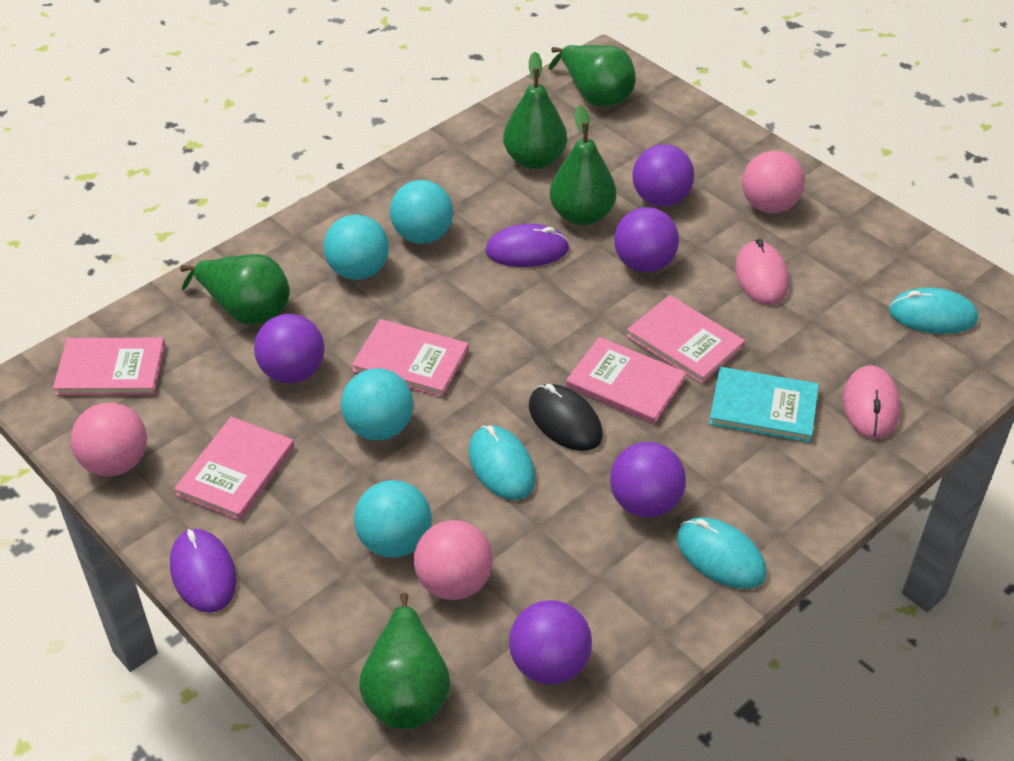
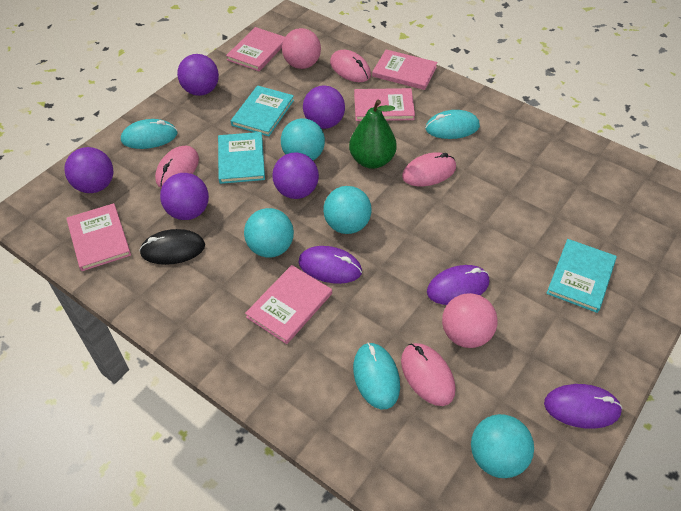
green pear: [180,254,290,325] [359,592,450,729] [503,52,567,169] [548,45,636,107] [550,105,616,225] = 5 -> [349,100,397,169] = 1
pink ball: [71,403,147,476] [414,520,493,600] [742,151,805,213] = 3 -> [282,28,321,69] [442,293,498,348] = 2
pink mouse: [735,239,789,305] [843,365,900,439] = 2 -> [155,145,199,188] [330,50,371,82] [401,343,455,406] [402,152,456,186] = 4
purple mouse: [170,529,236,613] [485,224,570,267] = 2 -> [298,246,362,284] [427,265,489,305] [544,384,622,429] = 3
turquoise book: [709,367,819,443] = 1 -> [218,132,265,184] [231,85,294,136] [546,239,617,313] = 3

